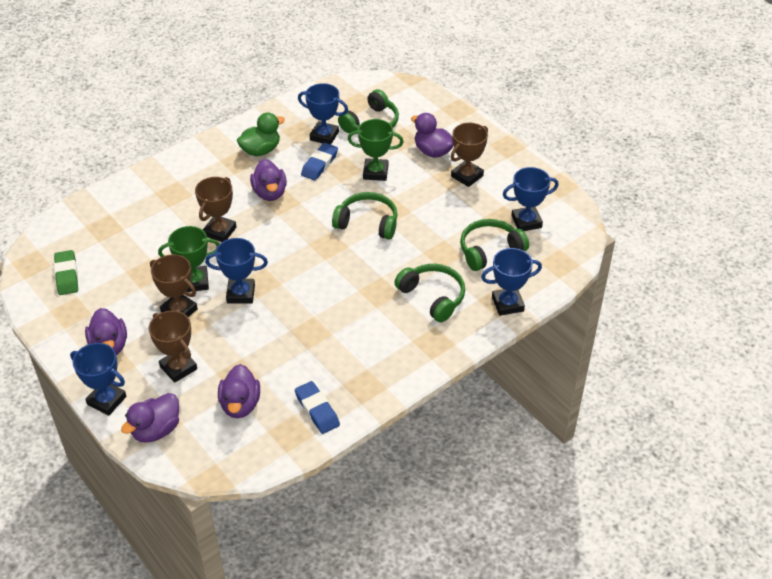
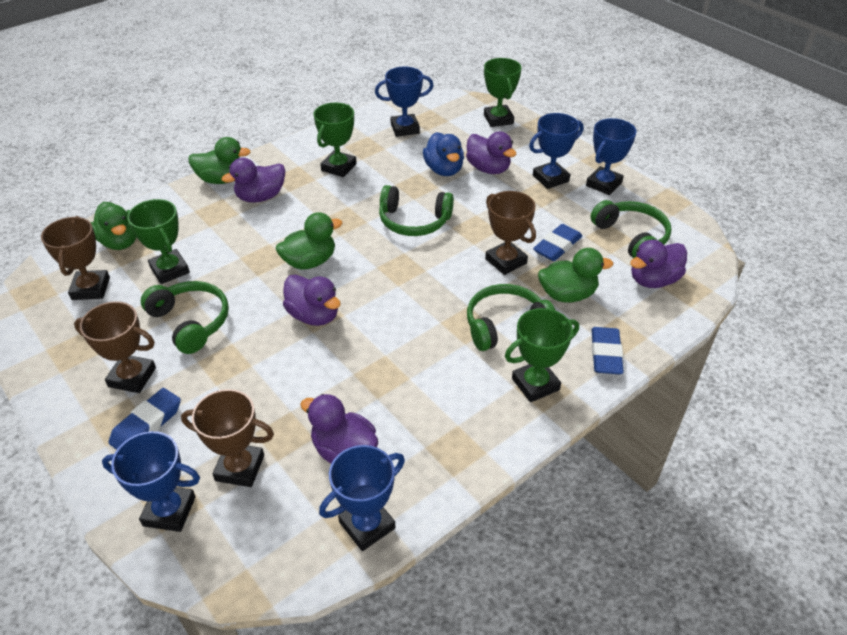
blue duck: none = 0 -> [423,132,464,176] = 1
blue eraser: [295,381,340,434] [301,143,338,180] = 2 -> [109,388,181,450] [533,224,582,261] [591,327,624,374] = 3
green duck: [237,112,285,156] = 1 -> [91,202,137,250] [188,137,251,184] [276,212,343,270] [538,248,613,302] = 4
green eraser: [54,250,78,295] = 1 -> none = 0
green trophy: [158,226,219,292] [348,119,404,181] = 2 -> [127,199,190,284] [314,103,357,177] [484,58,521,127] [505,308,579,402] = 4

